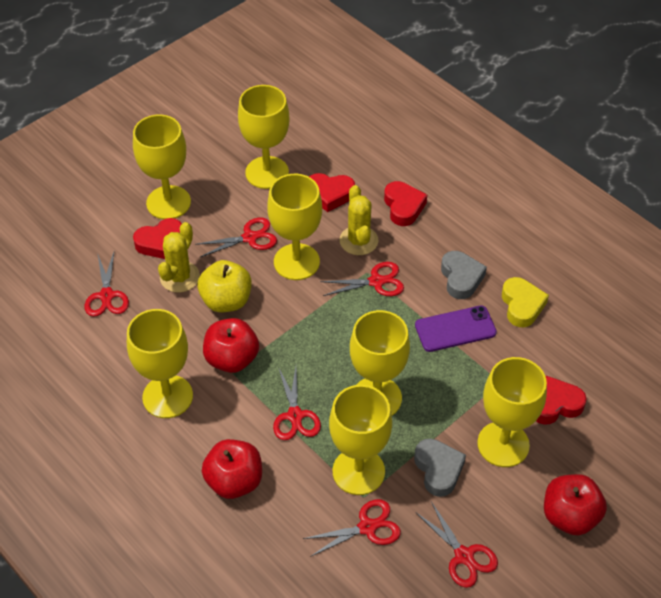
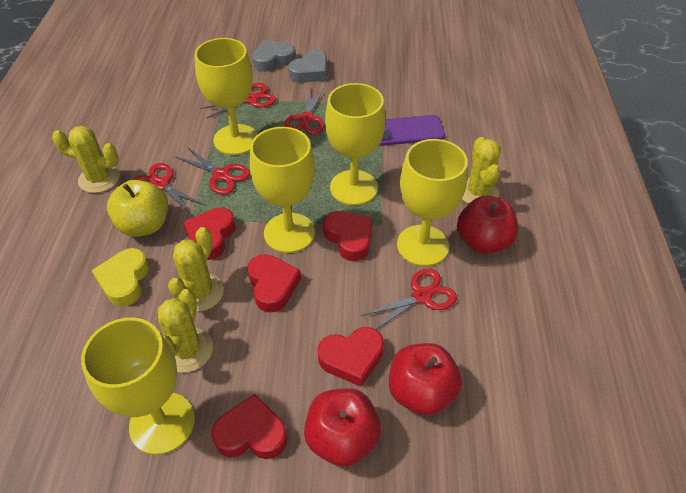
red heart: [133,218,182,259] [309,173,355,212] [384,181,427,226] [536,376,587,425] = 4 -> [183,207,236,260] [212,394,287,459] [248,254,301,312] [318,327,384,387] [323,211,372,261] = 5
red scissors: [84,252,129,317] [195,218,277,257] [273,367,321,440] [303,499,401,557] [320,262,404,296] [415,501,498,588] = 6 -> [132,163,206,215] [176,147,250,195] [200,83,276,118] [284,87,325,135] [360,269,457,329] = 5
yellow cactus: [158,222,200,292] [339,185,378,255] = 2 -> [52,126,120,193] [158,289,213,372] [168,227,224,312] [462,137,501,204] = 4
yellow goblet: [127,309,193,418] [133,114,191,219] [238,85,290,189] [267,174,322,280] [329,385,392,495] [350,310,410,415] [477,357,547,467] = 7 -> [81,317,195,455] [195,38,258,155] [250,127,315,253] [325,83,386,205] [397,139,468,266] = 5

